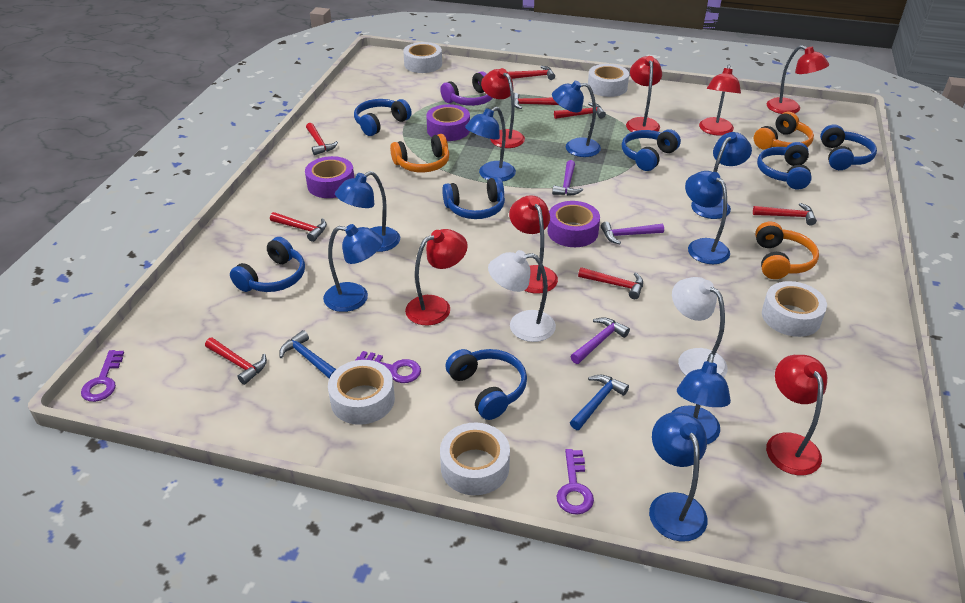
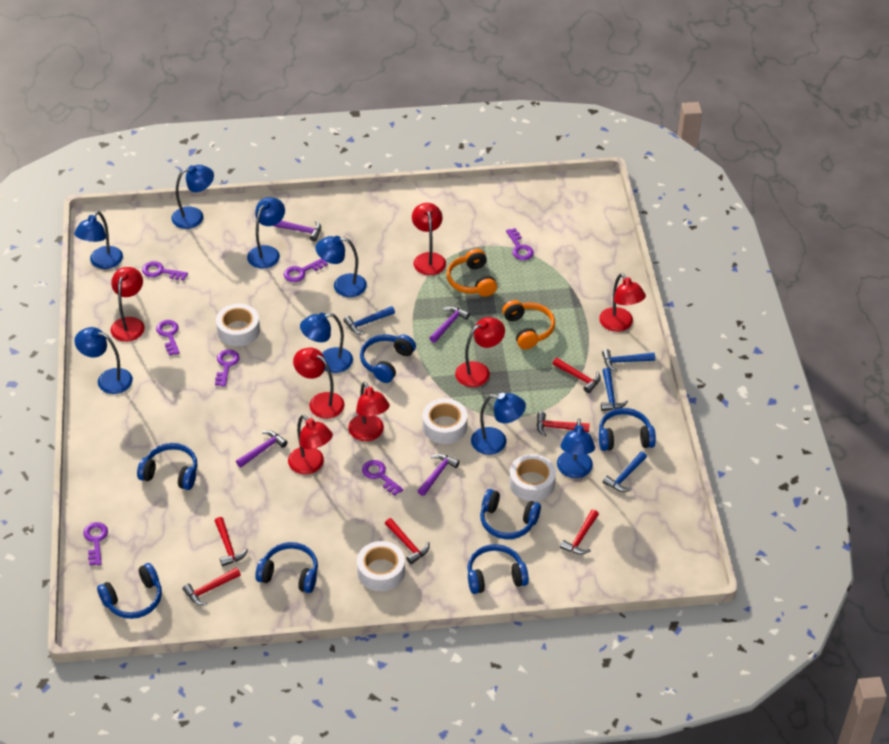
blue hammer: [279,330,336,378] [570,375,629,430] = 2 -> [344,306,395,334] [601,368,628,411] [602,349,655,372] [603,452,647,492] = 4
orange headphones: [390,134,449,173] [754,112,814,150] [755,222,819,279] = 3 -> [447,249,497,297] [502,300,555,349] = 2
purple hammer: [552,160,583,196] [570,317,630,364] [601,222,664,244] = 3 -> [236,430,288,468] [273,220,321,241] [418,454,460,496] [430,306,470,343] = 4
purple headphones: [440,71,493,106] = 1 -> none = 0
purple key: [81,350,124,402] [355,351,421,383] [557,449,594,515] = 3 -> [83,522,108,565] [142,261,188,280] [156,320,180,356] [215,349,240,387] [284,259,328,282] [362,460,403,496] [506,228,534,260] = 7
purple tape: [305,156,354,198] [426,104,470,141] [548,201,600,247] = 3 -> none = 0
red hammer: [205,338,267,385] [270,212,327,242] [306,123,338,155] [508,66,555,80] [514,93,558,109] [554,103,606,119] [578,267,643,299] [753,203,817,226] = 8 -> [183,567,241,605] [215,517,248,567] [385,518,430,564] [537,412,590,436] [552,358,601,393] [560,510,599,555] = 6
white lamp: [488,250,556,342] [672,277,728,377] = 2 -> none = 0
white tape: [328,360,395,425] [403,42,442,73] [440,423,510,495] [588,64,629,97] [762,281,827,337] = 5 -> [216,304,260,346] [357,541,405,591] [423,398,467,444] [509,454,556,502] = 4

